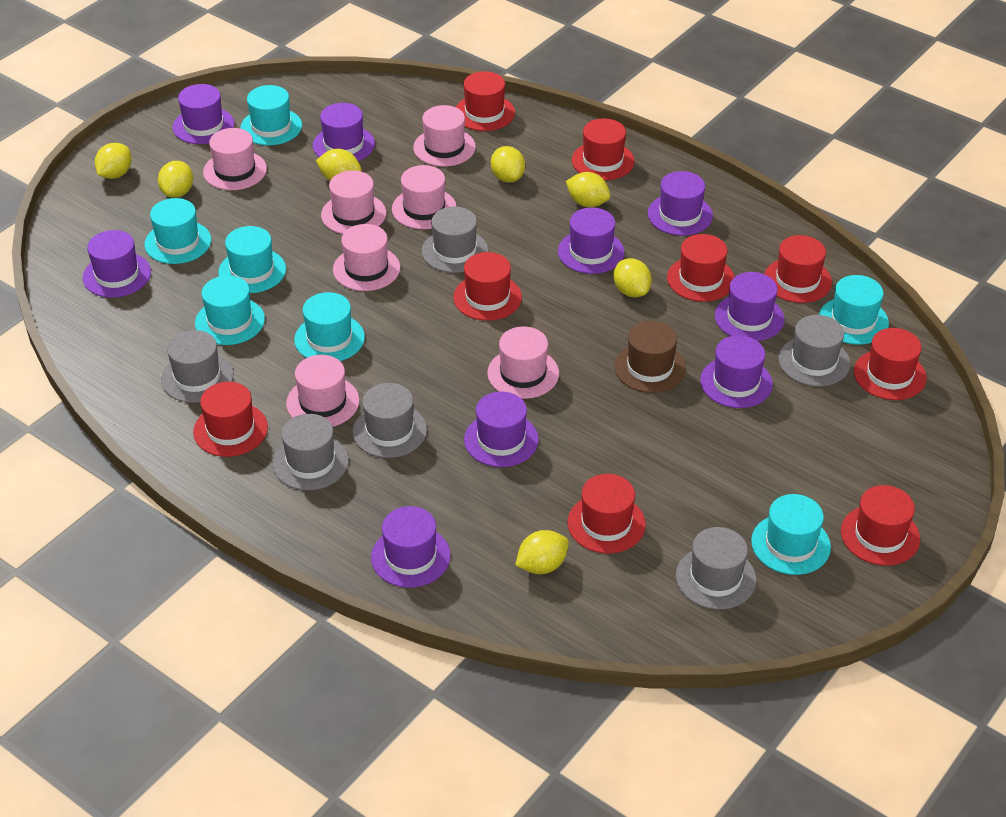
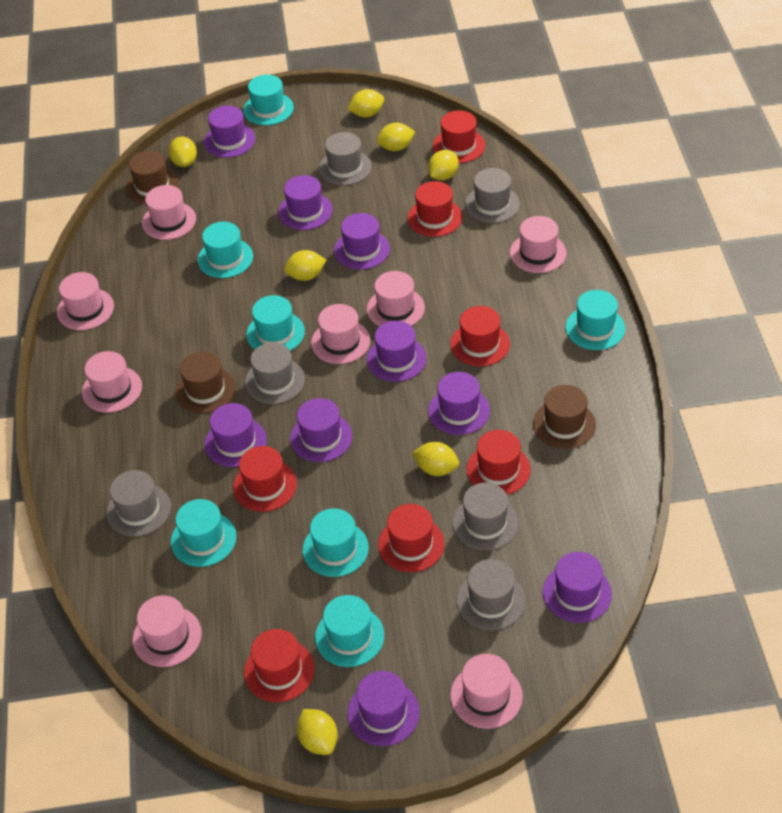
brown hat: [614,321,686,393] = 1 -> [126,151,179,204] [175,352,236,413] [533,385,596,449] = 3
pink hat: [203,128,267,190] [286,355,360,427] [321,170,386,234] [333,224,400,291] [392,165,457,229] [413,105,476,167] [487,326,559,399] = 7 -> [57,272,114,330] [82,351,142,413] [133,595,202,667] [142,185,196,240] [311,304,370,364] [367,271,425,327] [450,654,523,729] [510,216,567,273] = 8
red hat: [193,382,268,457] [453,252,522,321] [456,71,515,131] [568,474,646,554] [572,118,635,180] [667,234,735,302] [764,235,832,303] [841,485,920,566] [854,328,927,400] = 9 -> [233,446,297,512] [244,629,315,702] [378,504,445,572] [407,181,462,237] [433,110,485,163] [450,306,510,367] [466,430,531,494] = 7

